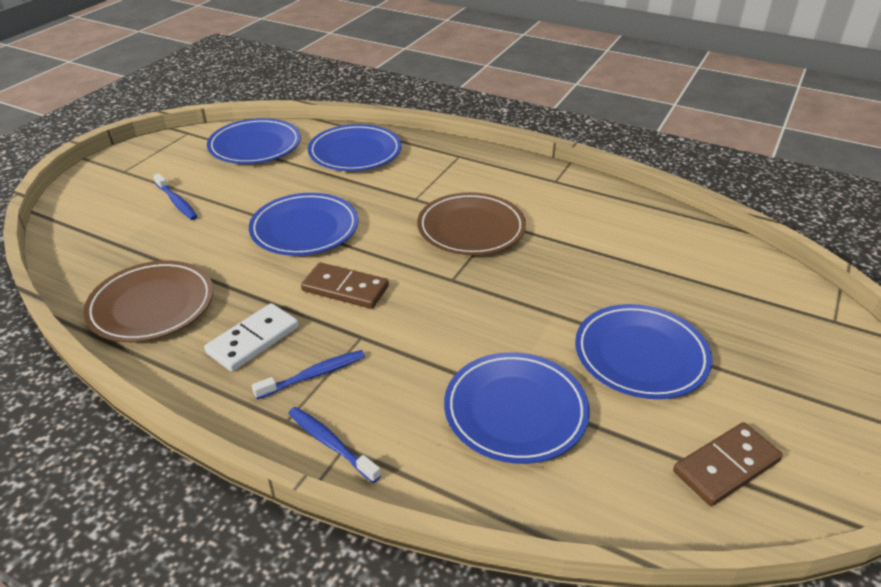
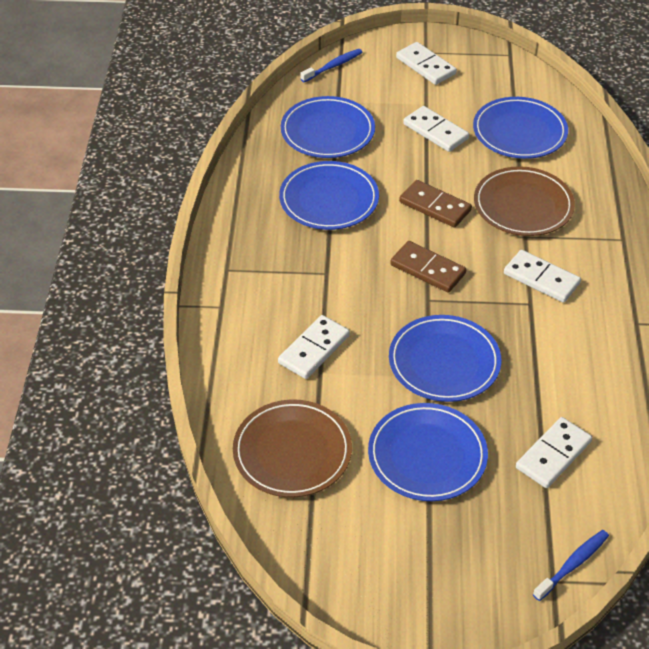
blue toothbrush: [153,173,198,220] [252,350,365,400] [288,407,381,483] = 3 -> [300,49,363,82] [533,530,609,601] = 2
white domino: [204,303,299,372] = 1 -> [278,315,350,379] [396,42,457,85] [403,106,469,152] [504,250,581,303] [516,417,592,488] = 5

